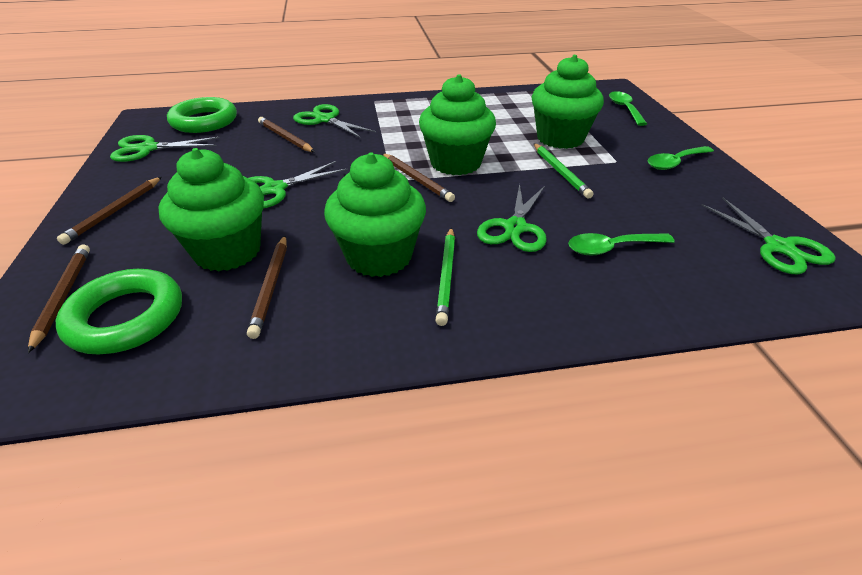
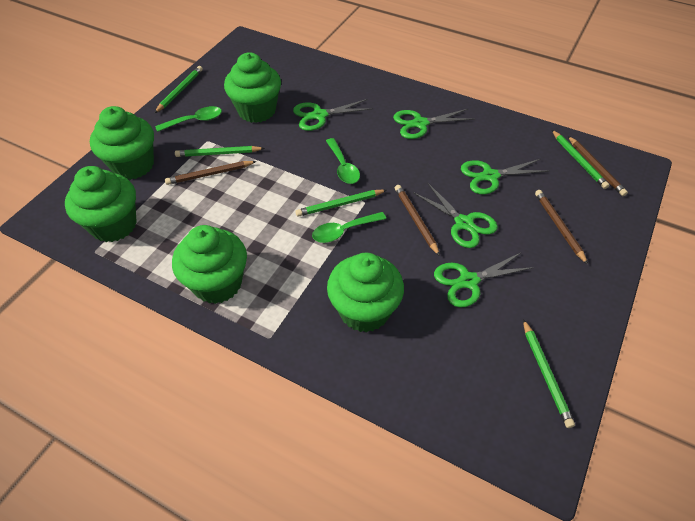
brown pencil: [28,244,90,353] [57,177,162,245] [247,236,287,339] [258,117,315,152] [382,153,455,202] = 5 -> [165,161,257,185] [395,185,440,256] [535,190,588,265] [568,136,628,196] = 4
green cupcake: [159,148,264,271] [324,153,426,277] [419,74,496,175] [532,55,604,149] = 4 -> [65,166,137,242] [90,106,154,180] [172,225,247,304] [224,52,281,123] [327,253,404,333] = 5
green pencil: [435,227,455,326] [534,143,594,199] = 2 -> [155,66,203,113] [175,146,265,157] [296,190,387,217] [523,319,575,428] [552,130,609,189] = 5
green ring: [56,269,182,354] [167,97,237,133] = 2 -> none = 0

